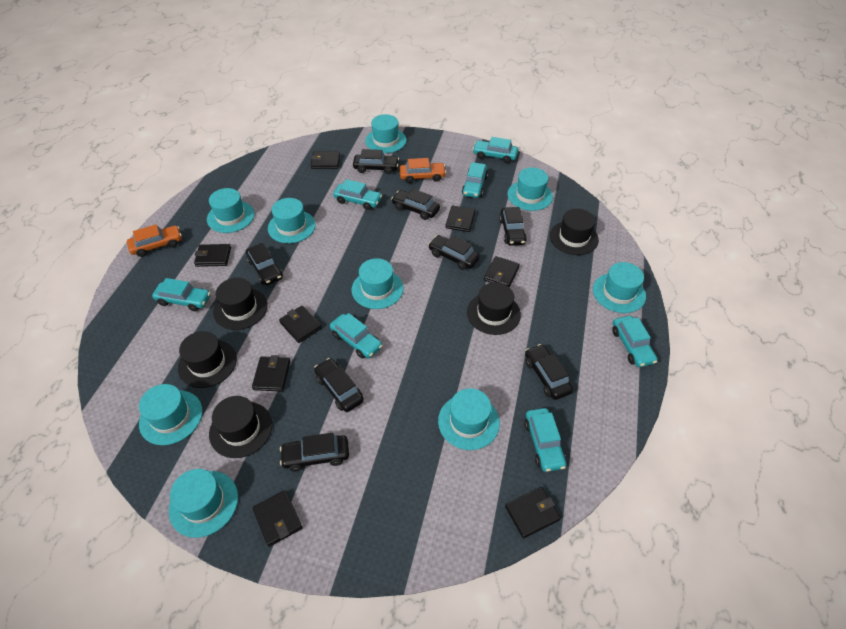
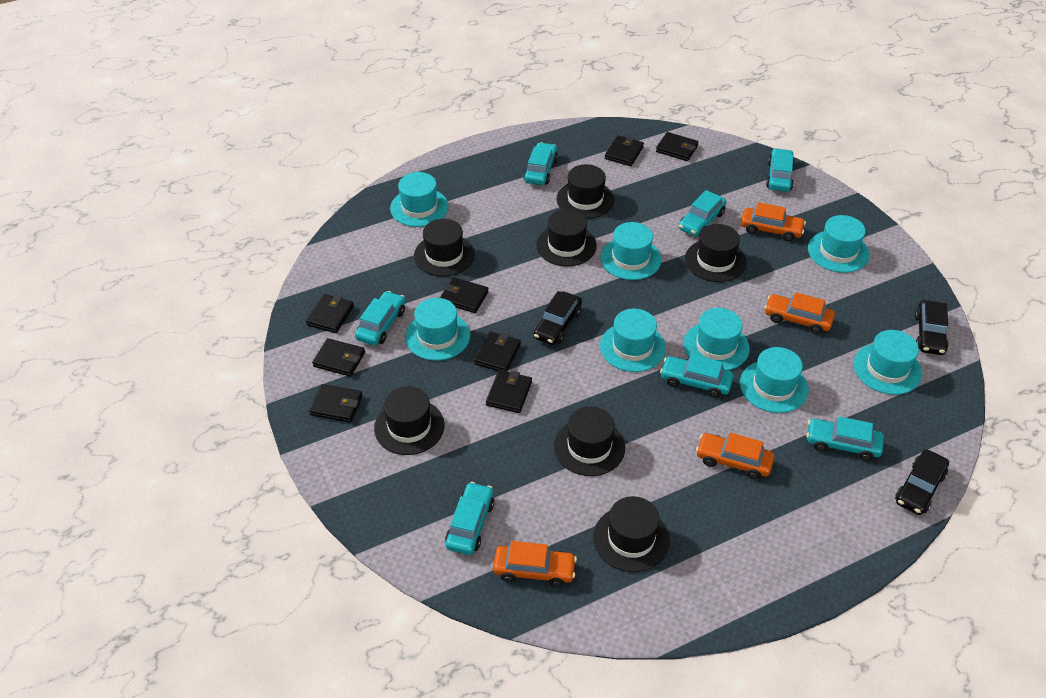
black car: [246,243,283,285] [280,433,349,472] [314,358,364,412] [353,149,399,174] [391,189,440,220] [428,235,480,270] [499,207,527,246] [525,344,573,400] = 8 -> [534,291,582,345] [895,450,949,515] [915,300,949,355] = 3
black hat: [178,331,237,388] [209,396,272,458] [213,278,268,330] [467,282,521,335] [550,209,599,255] = 5 -> [374,387,445,455] [414,219,475,277] [536,209,597,266] [554,406,625,476] [557,164,614,219] [593,496,670,572] [685,224,747,282] = 7
orange car: [127,224,182,257] [399,158,446,183] = 2 -> [493,541,577,587] [696,433,774,480] [741,202,806,241] [764,292,835,334] = 4
turquoise hat: [139,384,203,445] [169,469,238,538] [207,188,254,233] [268,198,316,243] [352,258,403,309] [365,114,406,153] [438,388,500,450] [508,168,553,211] [593,262,646,313] = 9 -> [390,172,449,227] [405,298,470,361] [600,222,661,280] [600,309,666,372] [683,308,750,370] [740,347,809,413] [808,215,870,273] [853,330,922,395] = 8

